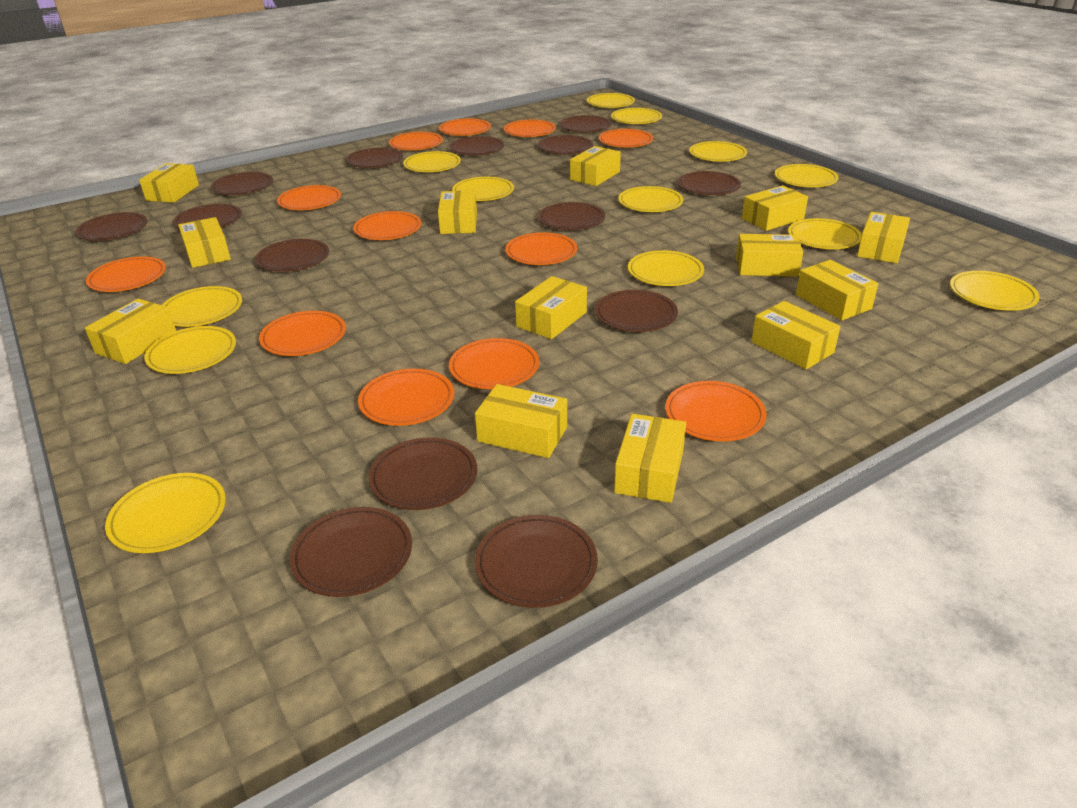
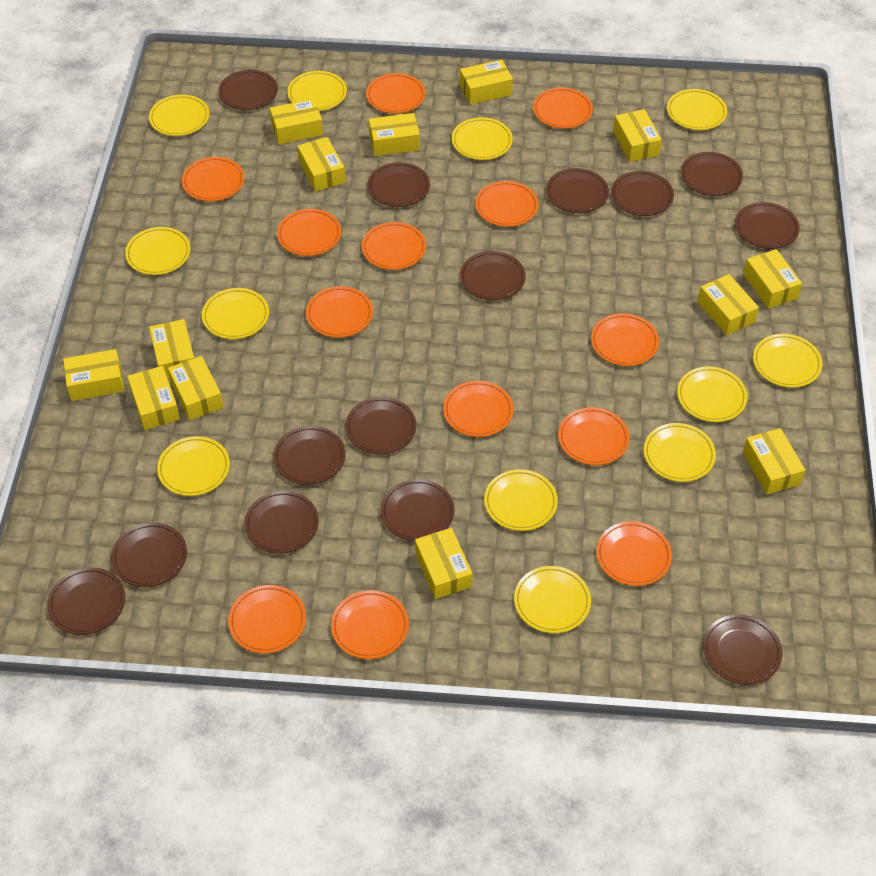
orange plate: [86,257,166,292] [259,311,346,356] [277,185,341,210] [353,211,422,240] [358,369,454,426] [389,132,443,150] [439,118,491,136] [449,338,539,389] [504,120,556,137] [505,232,577,265] [599,129,653,147] [665,381,767,441] = 12 -> [182,157,244,201] [228,585,306,653] [277,209,341,256] [306,286,373,338] [331,590,409,659] [362,222,426,270] [366,73,425,114] [443,381,514,437] [475,181,539,227] [533,87,593,129] [558,407,630,465] [591,313,659,366] [596,521,672,586] = 13
yellow plate: [105,473,226,553] [144,326,236,374] [162,286,242,327] [403,151,461,172] [452,177,514,201] [587,93,635,108] [611,108,662,124] [618,186,683,212] [628,250,704,286] [689,141,747,162] [775,164,838,187] [788,218,862,249] [950,271,1040,310] = 13 -> [125,227,191,275] [149,94,209,136] [157,436,230,496] [202,288,269,339] [287,71,347,111] [452,117,513,160] [484,469,558,531] [514,566,591,633] [644,423,716,482] [667,89,727,130] [677,366,748,422] [753,334,822,388] = 12

